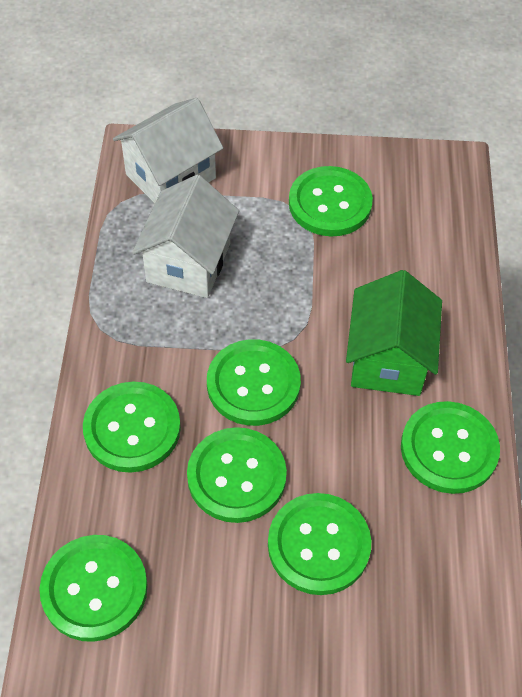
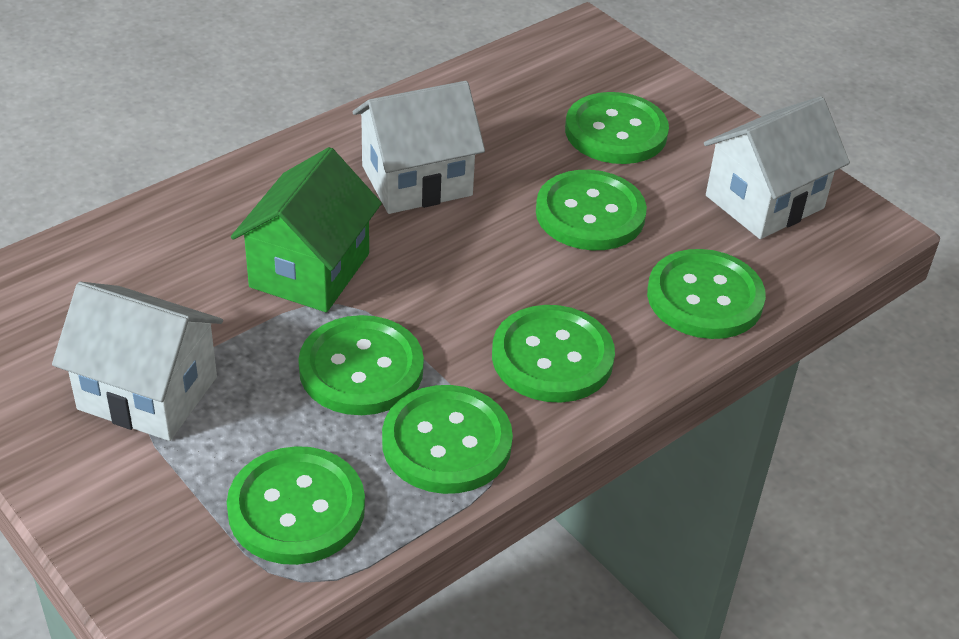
white house: [113,98,223,203] [132,175,239,298] = 2 -> [52,282,223,441] [353,81,485,214] [704,96,850,239] = 3

